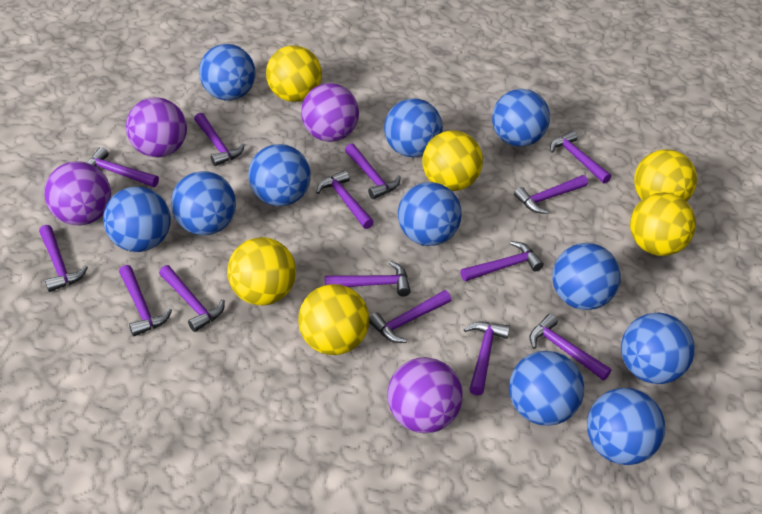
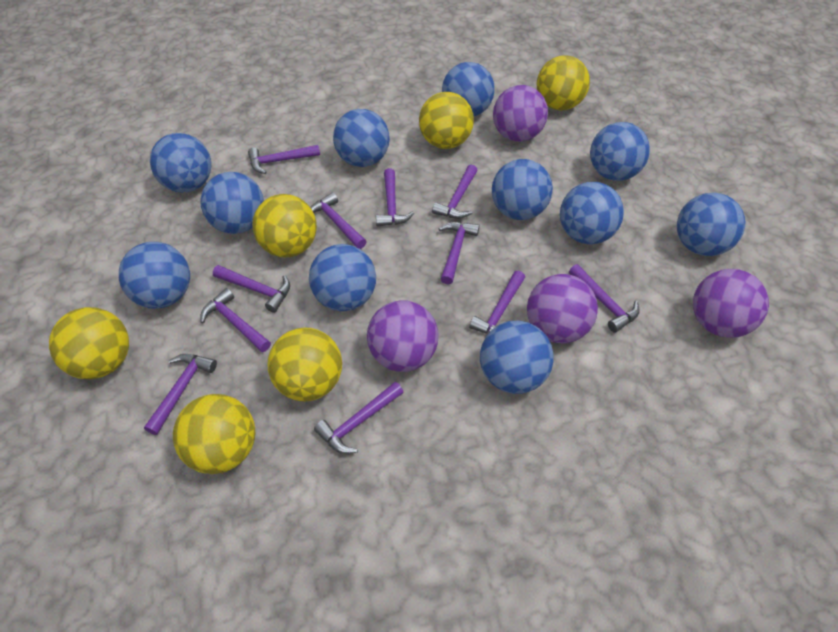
purple hammer: [39,225,88,292] [87,147,159,187] [119,265,172,336] [159,265,225,332] [194,113,245,166] [316,170,374,229] [325,261,411,297] [345,143,401,199] [369,290,451,343] [460,241,544,281] [464,322,510,395] [514,175,588,214] [529,314,612,381] [550,130,611,184] = 14 -> [144,354,217,435] [200,288,271,352] [213,265,290,313] [248,145,320,174] [310,192,367,249] [314,382,403,454] [376,169,414,227] [432,165,478,219] [439,222,479,285] [469,271,525,333] [569,264,640,333] = 11

